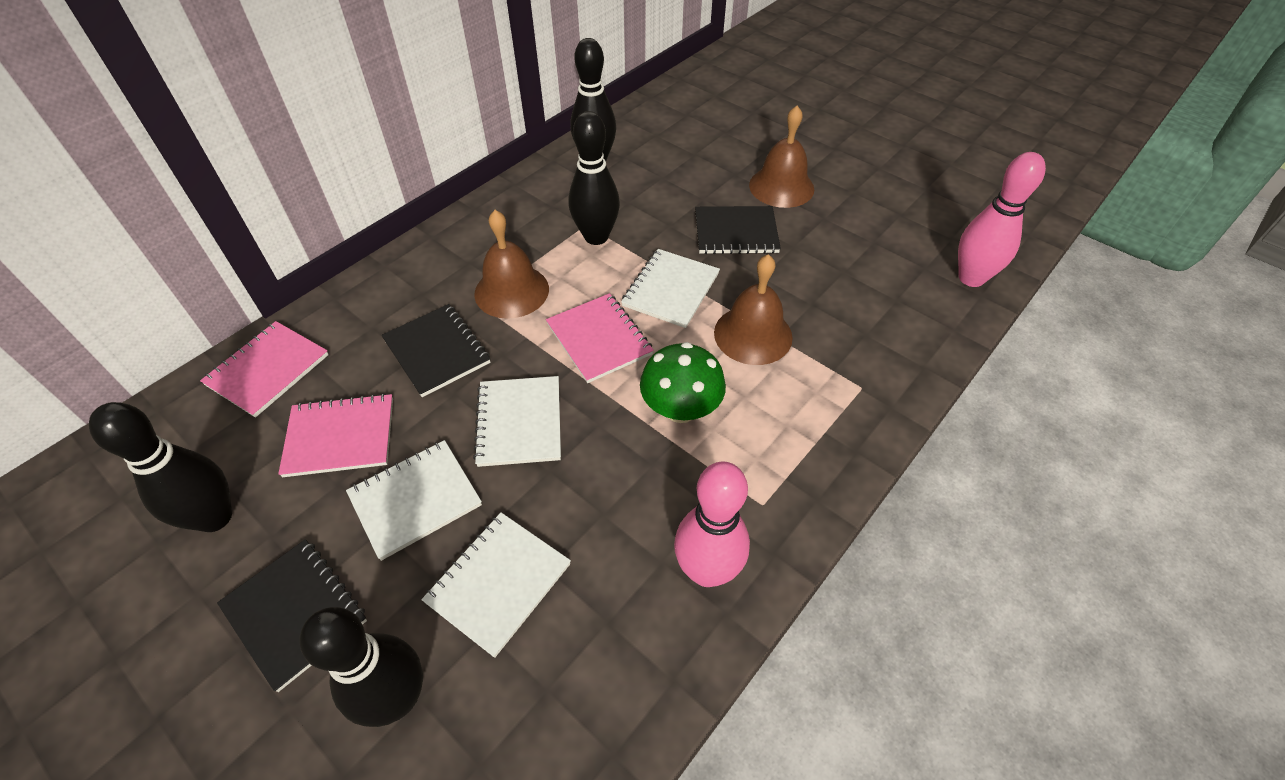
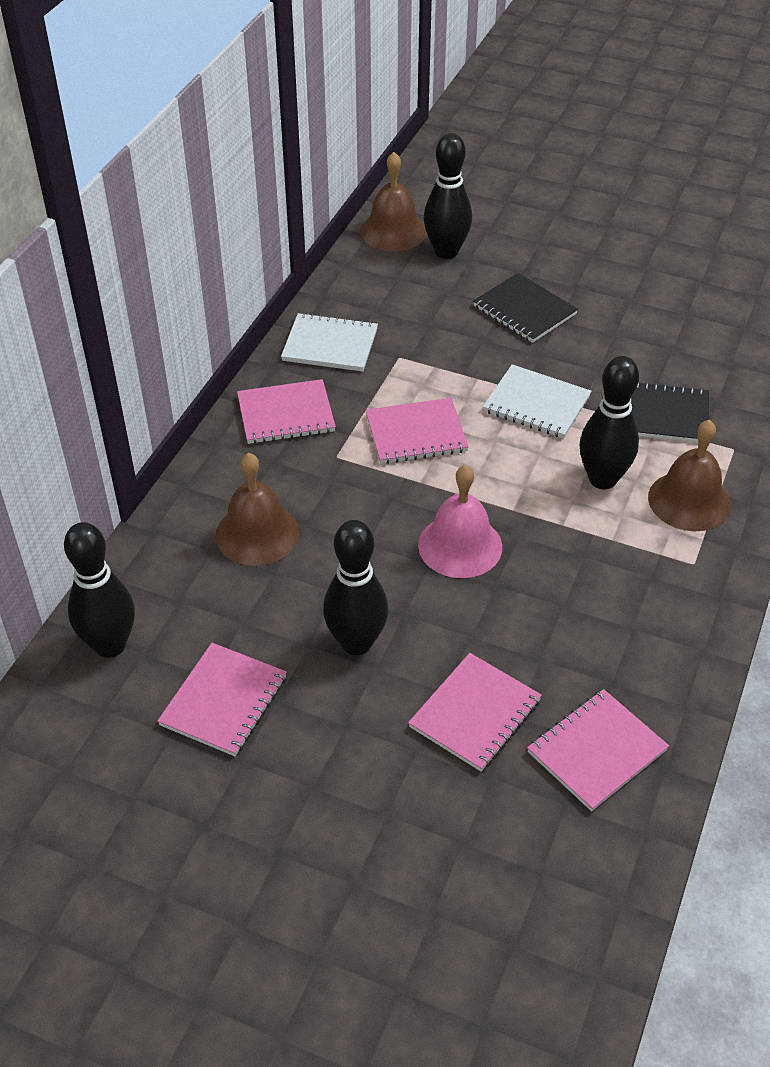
black notebook: [217,539,367,692] [381,304,491,397] [695,206,781,254] = 3 -> [473,273,578,343] [631,382,709,443] = 2
green mushroom: [640,342,726,423] = 1 -> none = 0
pink bell: none = 0 -> [418,465,502,578] = 1
pink bowling pin: [674,461,750,587] [958,152,1046,287] = 2 -> none = 0
pink notebook: [200,321,329,418] [278,393,393,477] [546,293,654,383] = 3 -> [157,643,287,756] [237,379,336,444] [365,398,469,464] [408,653,542,772] [527,689,669,811] = 5
white notebook: [346,440,482,561] [421,512,571,658] [473,376,561,467] [621,249,720,328] = 4 -> [281,313,378,372] [483,364,592,439] = 2

